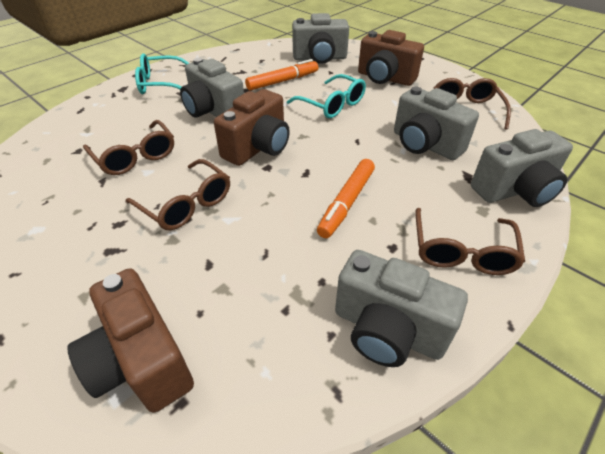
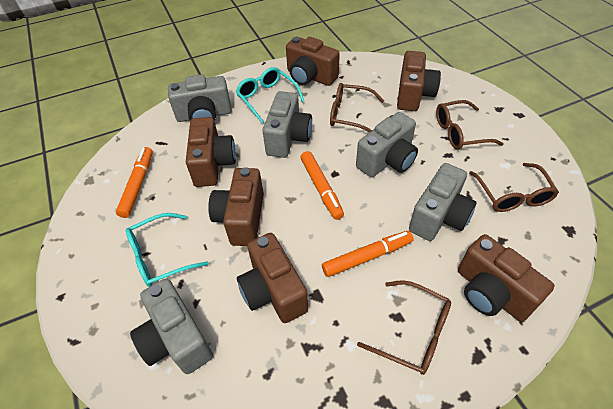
brown camera: [67,268,194,413] [214,89,290,166] [358,30,424,86] = 3 -> [186,117,236,187] [208,167,264,246] [237,233,308,323] [286,37,340,86] [397,51,441,111] [458,234,554,322] = 6
orange marker: [245,59,318,90] [317,159,375,238] = 2 -> [116,147,153,218] [300,151,344,220] [322,231,413,277] = 3

